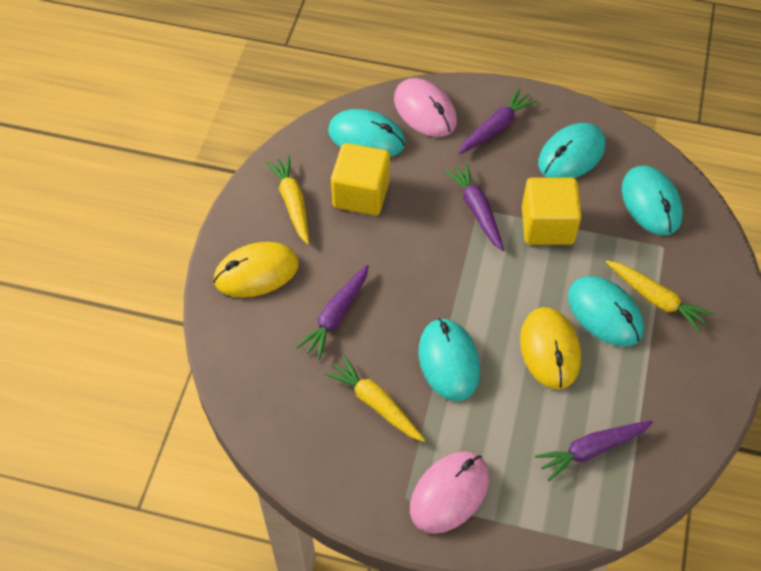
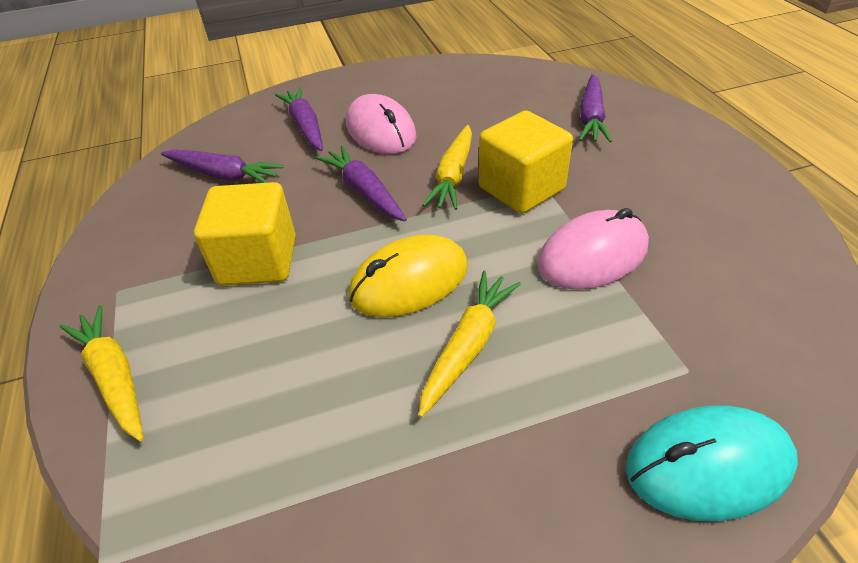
turquoise mouse: [328,109,405,157] [418,318,480,401] [538,123,605,178] [568,276,644,347] [622,165,683,235] = 5 -> [626,405,798,521] = 1
yellow mouse: [214,242,299,297] [520,307,581,389] = 2 -> [349,235,468,317] = 1

